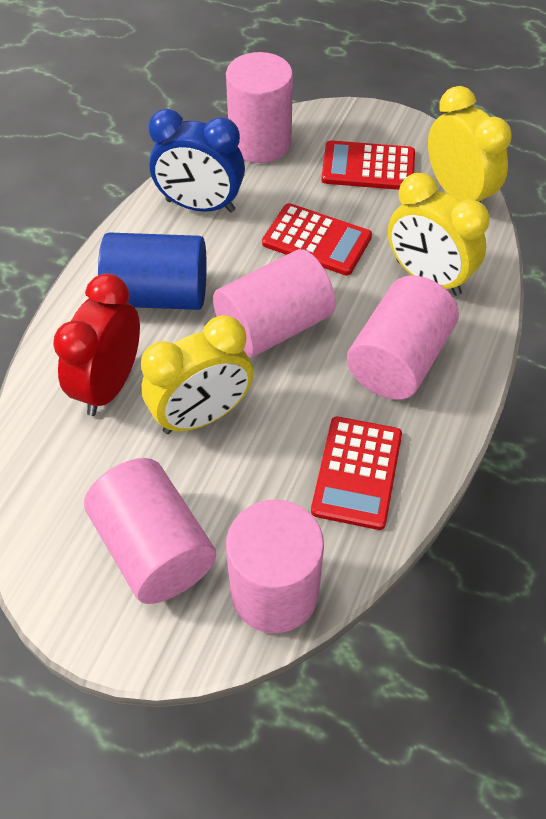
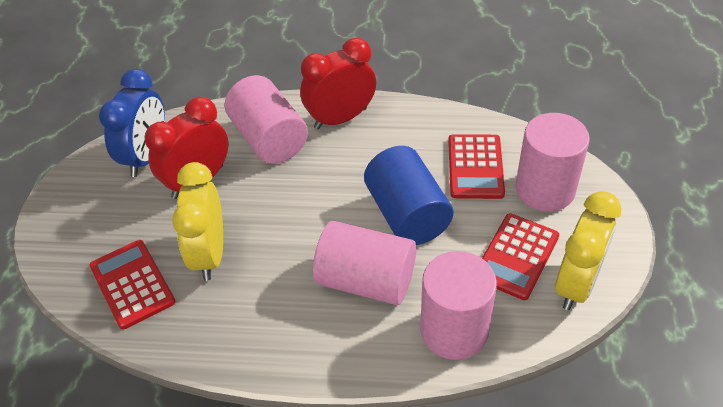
pink cylinder: [84,458,216,604] [213,249,336,358] [226,52,293,163] [226,500,324,633] [347,275,459,400] = 5 -> [225,75,308,164] [313,221,416,305] [420,251,497,360] [515,113,590,212] = 4
red clock: [53,273,140,416] = 1 -> [144,97,229,199] [300,38,376,130] = 2
yellow clock: [141,315,253,434] [388,173,490,296] [428,86,512,203] = 3 -> [172,162,223,281] [555,191,621,310] = 2

